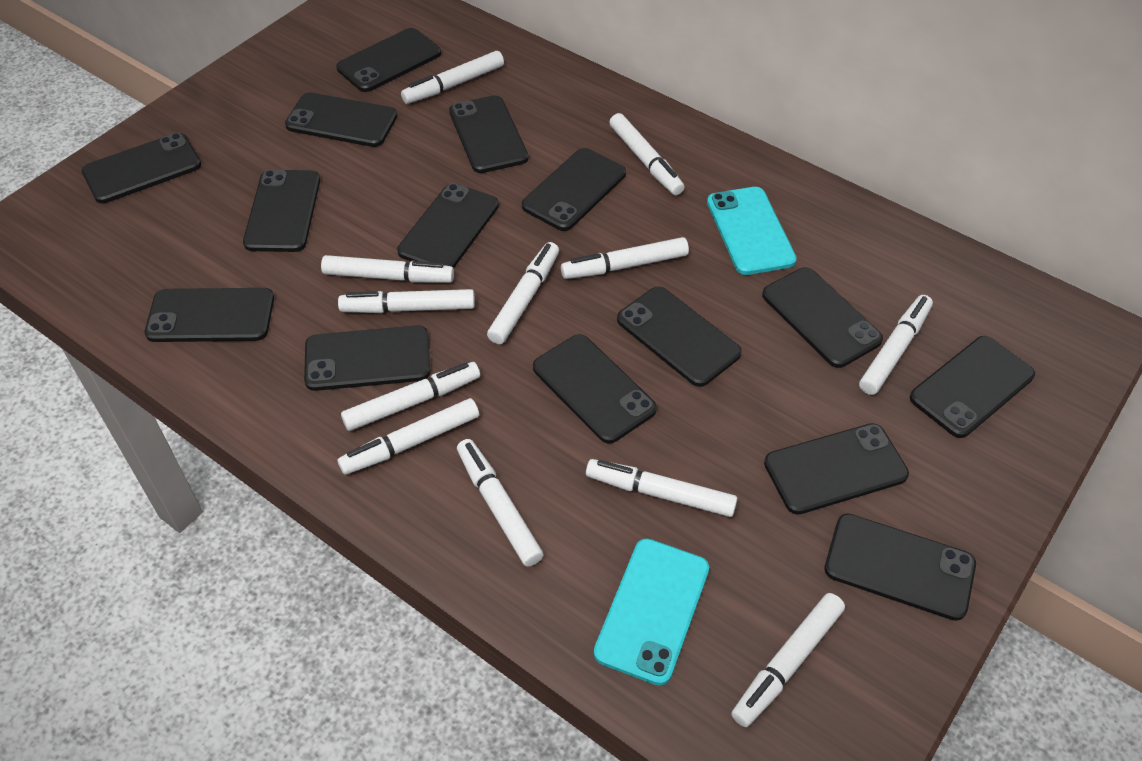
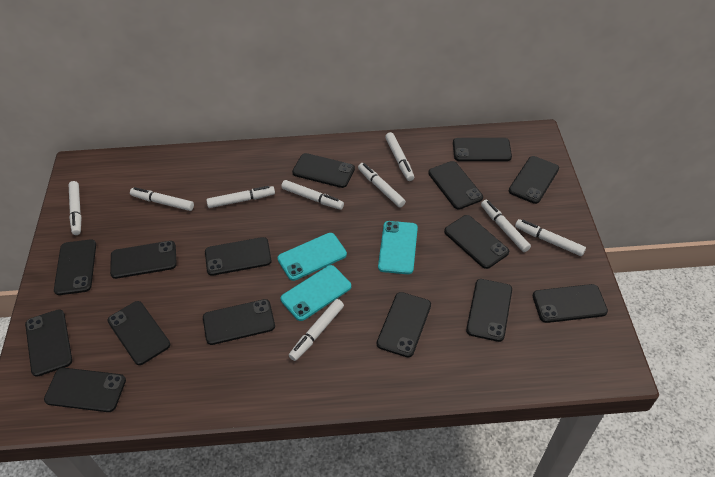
turquoise phone: [594,539,709,686] [707,187,797,275] = 2 -> [278,233,347,281] [281,265,351,321] [378,221,418,274] = 3
white marker: [321,255,454,283] [338,289,475,313] [338,398,479,475] [341,362,480,431] [401,51,504,104] [457,439,544,567] [487,242,559,344] [561,237,689,279] [586,459,737,517] [609,113,685,195] [731,593,845,727] [859,295,933,395] = 12 -> [69,181,82,235] [130,187,194,211] [206,186,275,208] [281,180,344,210] [289,299,344,361] [358,163,406,208] [385,132,414,181] [481,200,531,252] [515,219,586,256] = 9

